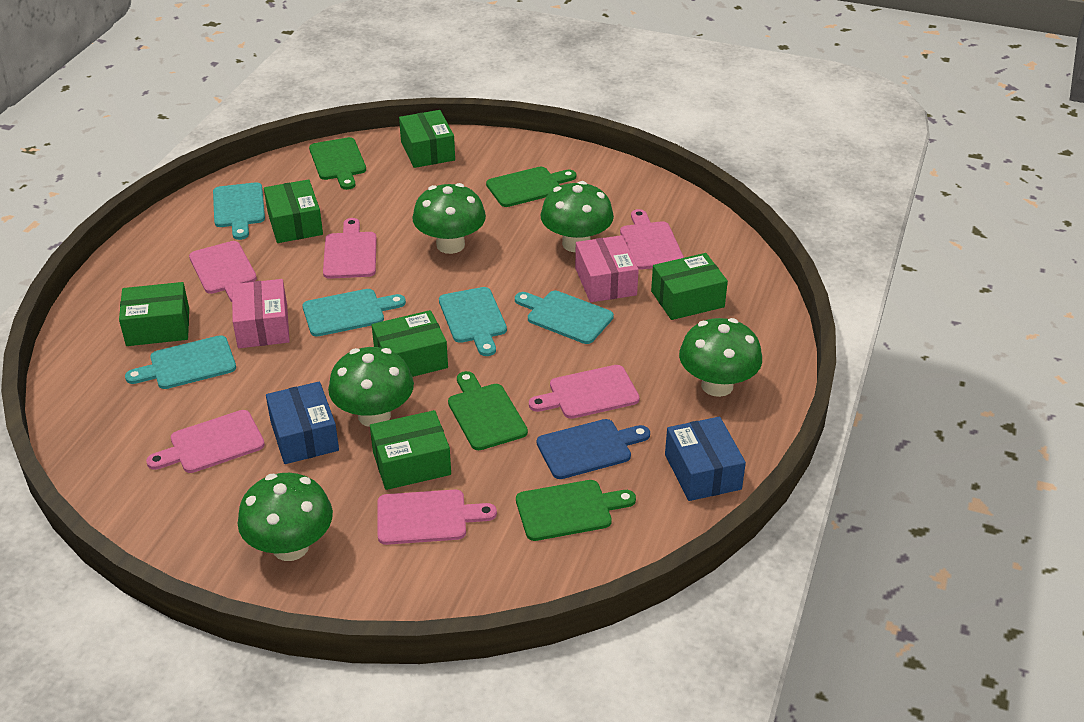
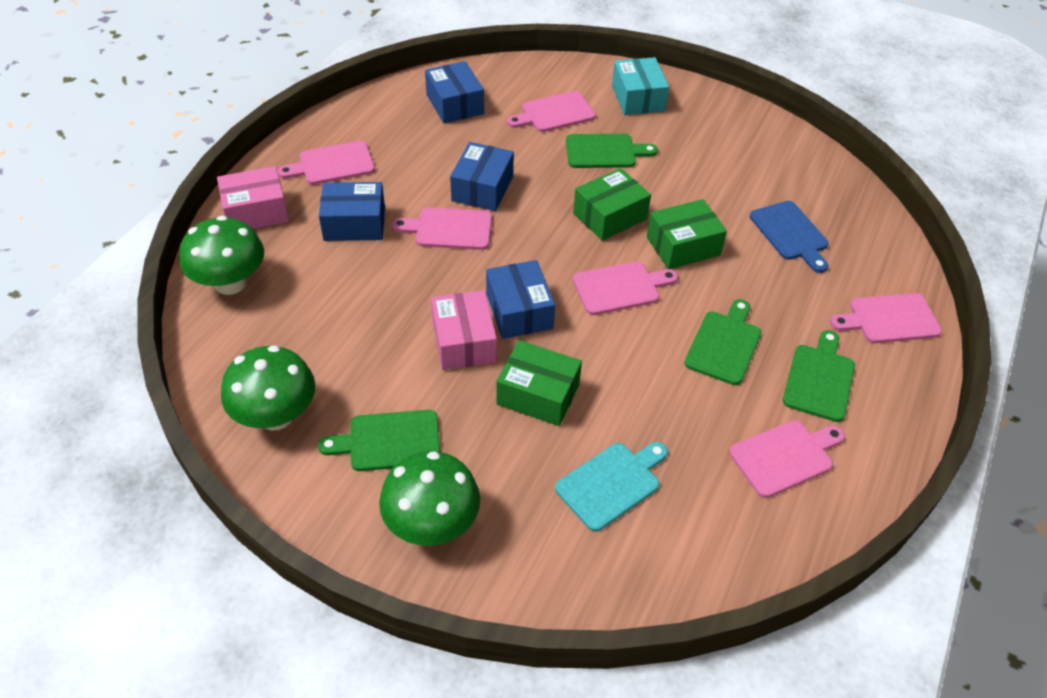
blue box: [266,381,339,464] [665,417,746,501] = 2 -> [319,182,385,241] [425,61,484,123] [450,142,514,211] [486,260,555,339] = 4
green box: [119,282,189,346] [264,179,323,243] [370,410,451,490] [372,310,448,377] [399,110,455,168] [651,253,728,320] = 6 -> [496,340,582,426] [573,168,651,241] [647,199,727,269] = 3
green mushroom: [237,473,333,561] [328,347,414,427] [412,183,486,254] [540,181,614,252] [679,318,762,397] = 5 -> [180,216,264,295] [221,345,315,431] [379,451,480,546] = 3
turquoise box: none = 0 -> [612,57,669,115] = 1
turquoise cutting board: [125,335,236,389] [213,182,265,240] [303,289,406,337] [439,287,507,356] [515,291,614,344] = 5 -> [555,442,668,532] = 1

